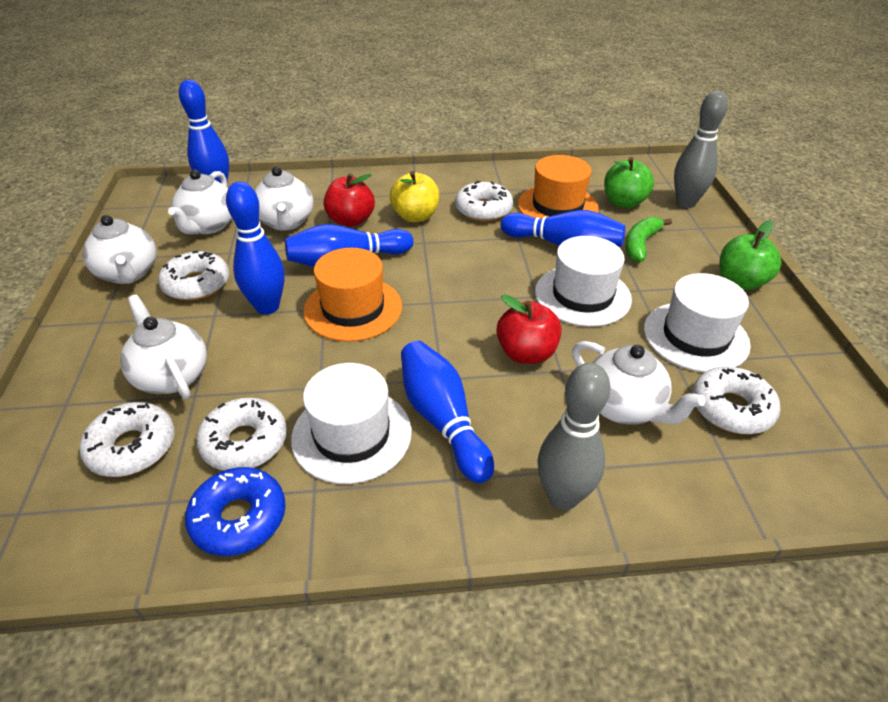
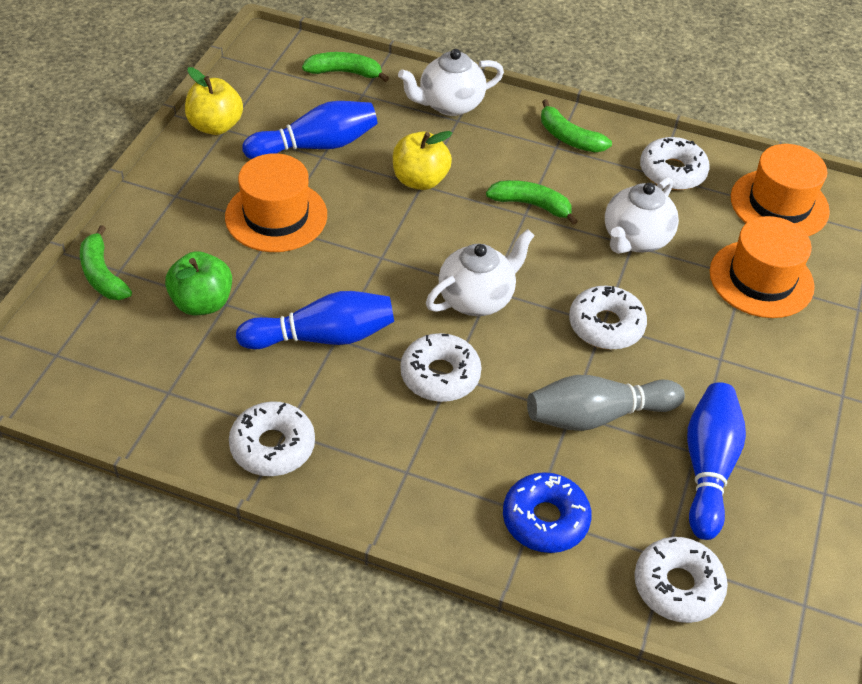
blue bowling pin: [179,80,229,183] [226,181,285,315] [285,224,413,267] [401,341,494,483] [501,210,625,247] = 5 -> [236,291,394,349] [242,101,377,159] [687,382,746,540] = 3
green apple: [604,157,654,208] [719,220,782,290] = 2 -> [165,251,232,315] = 1
green banana: [625,217,672,262] = 1 -> [80,225,132,300] [302,52,389,82] [486,180,578,225] [541,99,612,152] = 4
grey bowling pin: [537,363,611,510] [674,91,728,208] = 2 -> [527,375,685,431] = 1
orange hat: [303,248,402,342] [518,155,599,219] = 2 -> [225,153,327,252] [710,216,815,318] [731,144,830,236] = 3
red apple: [324,173,375,227] [497,295,562,364] = 2 -> none = 0
white hat: [291,363,412,484] [535,236,632,327] [644,273,751,372] = 3 -> none = 0
white teapot: [83,215,156,284] [120,295,207,399] [168,170,232,234] [255,166,313,231] [572,341,705,425] = 5 -> [398,49,504,116] [426,229,535,316] [605,177,679,254] = 3
yellow apple: [390,171,439,222] = 1 -> [185,67,243,135] [393,131,452,190] = 2

